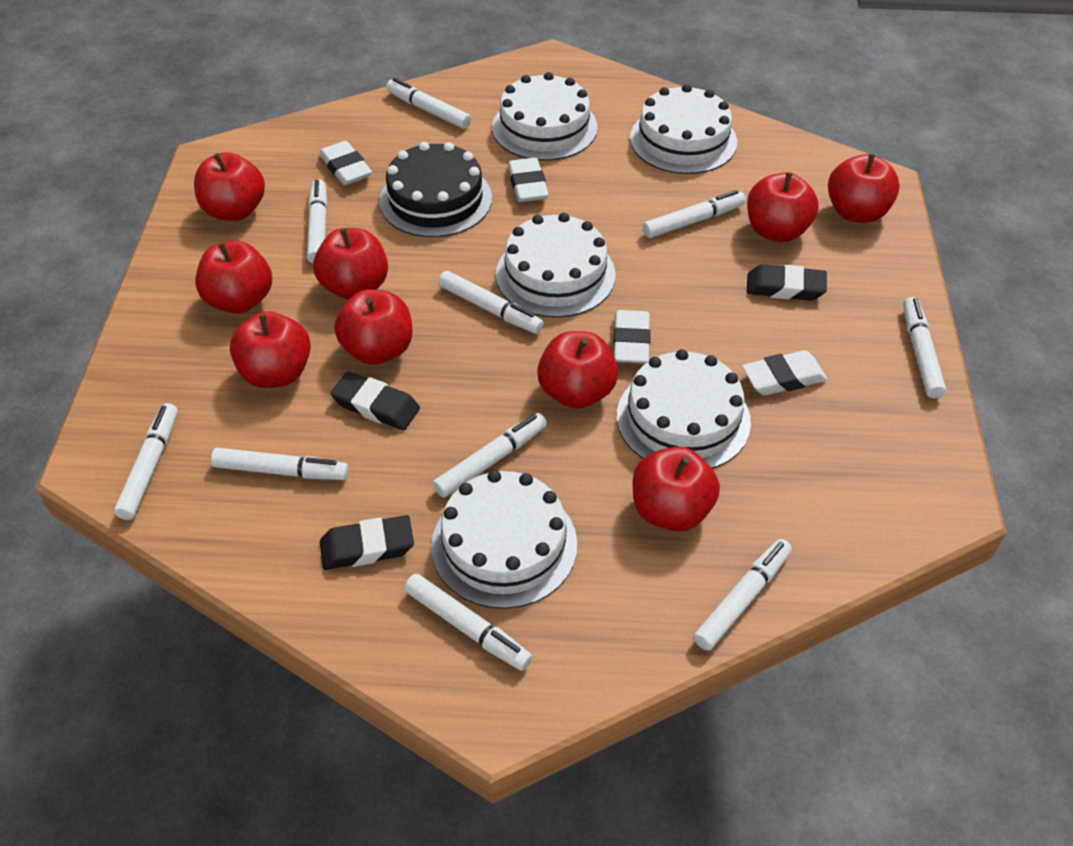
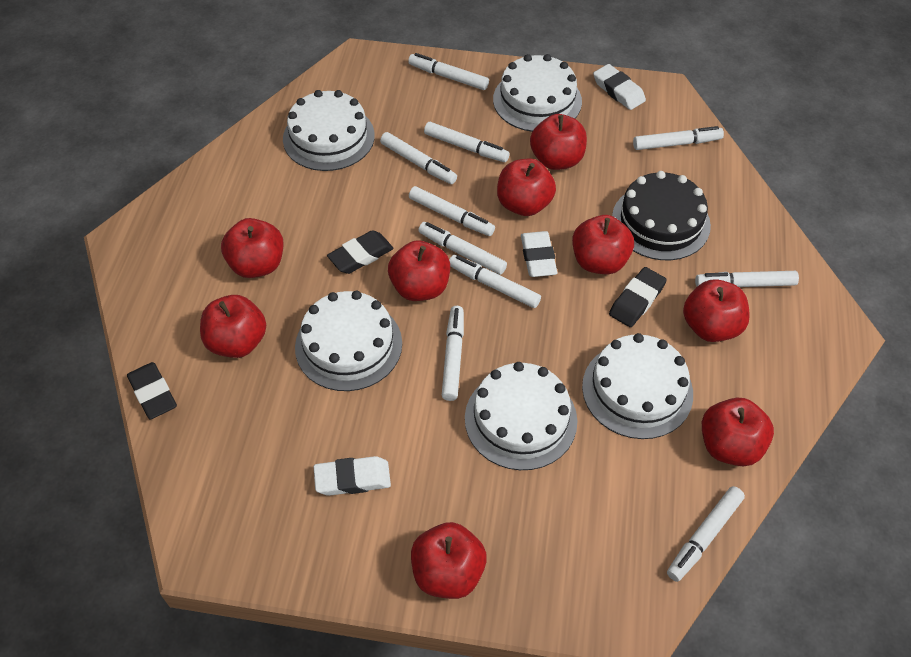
white eraser: [319,141,372,185] [508,158,549,202] [614,310,651,364] [742,350,827,395] = 4 -> [314,456,391,496] [521,231,557,277] [593,64,646,110] = 3

